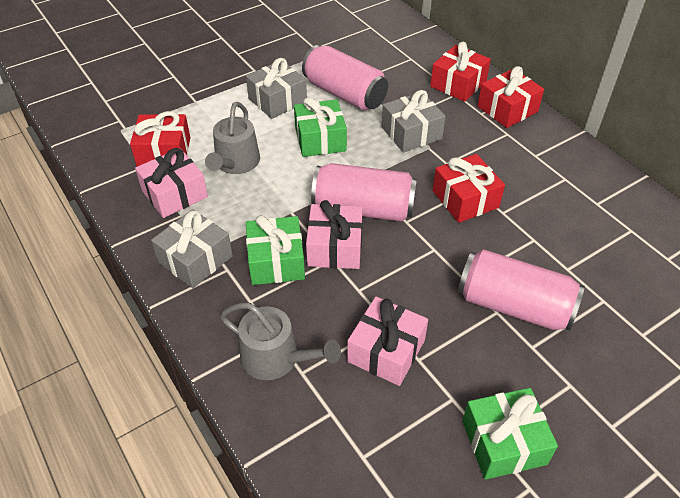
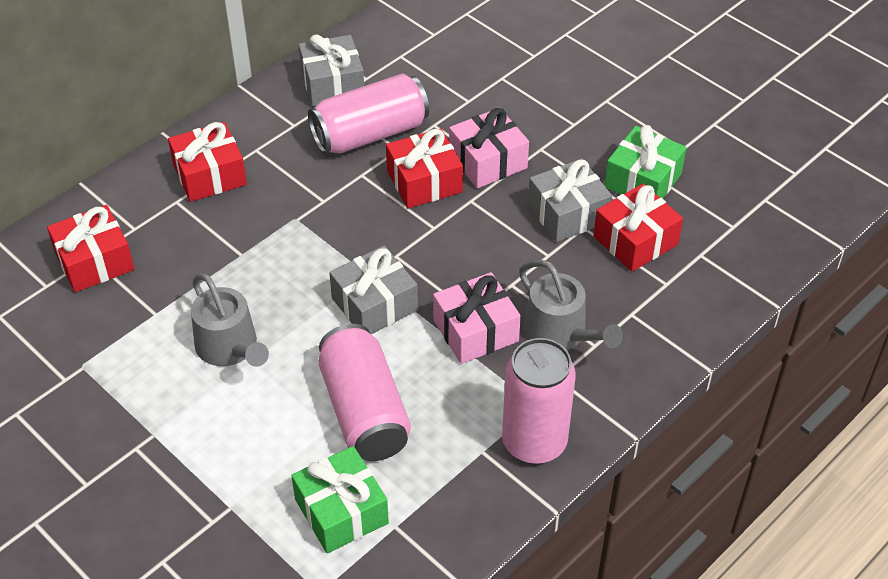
green gift: [246,215,305,285] [294,97,347,157] [462,388,558,480] = 3 -> [291,446,389,553] [604,125,687,198] = 2
pink gift: [135,148,208,218] [306,200,363,269] [347,297,428,386] = 3 -> [433,272,521,364] [449,108,529,189] = 2

